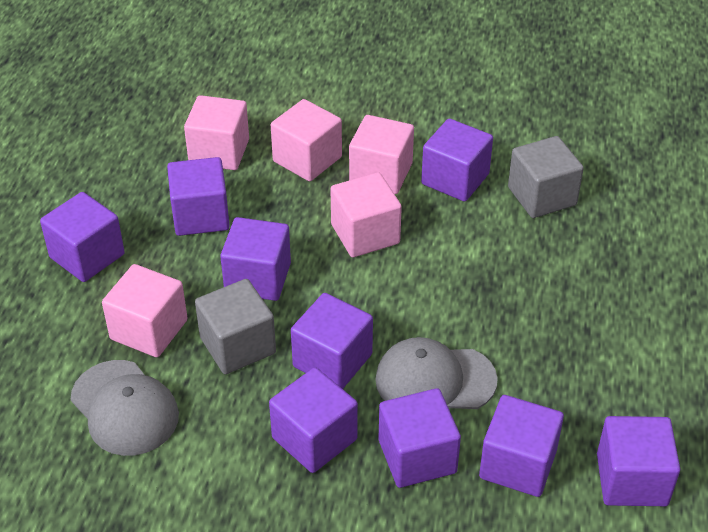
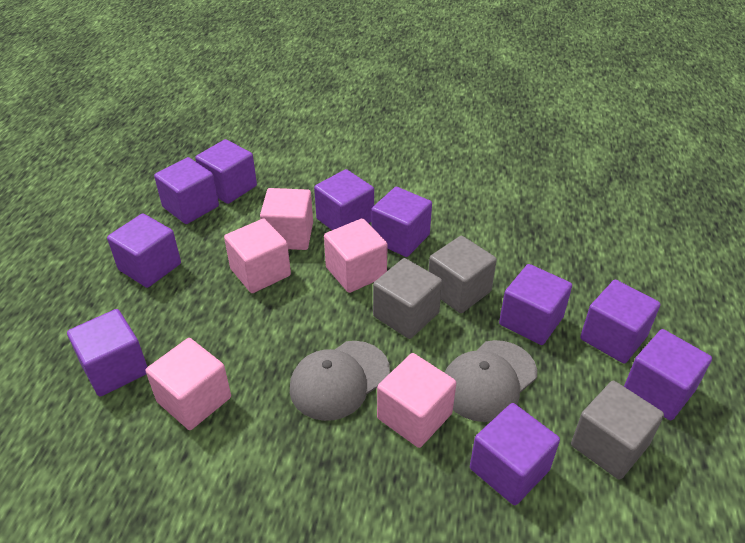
grey cube: [195,279,276,374] [508,136,584,218] = 2 -> [373,258,442,339] [428,236,497,313] [571,381,664,480] = 3
purple cube: [40,192,125,282] [167,157,230,236] [220,217,291,301] [269,367,358,473] [291,293,373,389] [379,388,461,488] [421,118,493,202] [479,395,564,497] [597,416,680,506] = 9 -> [67,309,147,397] [107,213,181,288] [154,157,219,224] [195,139,257,204] [314,169,374,230] [371,187,432,257] [470,403,560,505] [499,264,572,345] [580,280,660,363] [624,329,712,420] = 10

